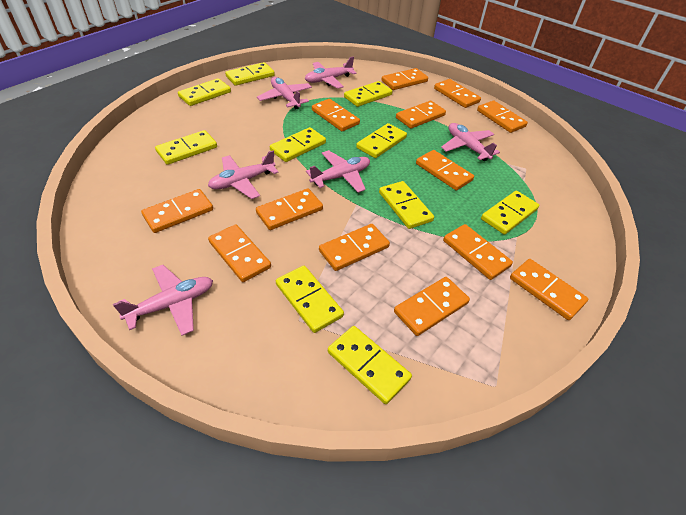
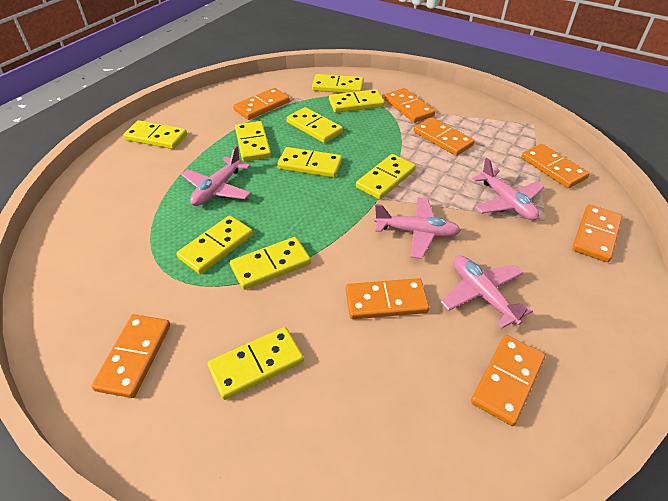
orange domino: [141,189,213,233] [208,224,271,282] [256,188,323,230] [312,99,360,131] [319,224,390,271] [382,68,428,90] [394,277,470,336] [396,101,446,129] [416,150,474,190] [434,79,481,108] [443,224,513,280] [477,100,528,133] [510,259,588,320] = 13 -> [91,314,170,398] [233,88,290,120] [346,278,429,319] [384,88,435,123] [414,117,475,156] [471,335,545,426] [521,144,590,188] [572,204,622,262] = 8
pink plane: [113,265,213,336] [208,151,279,199] [257,77,312,109] [305,56,356,89] [306,150,370,193] [441,123,500,161] = 6 -> [181,146,251,206] [374,197,461,259] [441,255,533,329] [472,158,544,220] = 4

